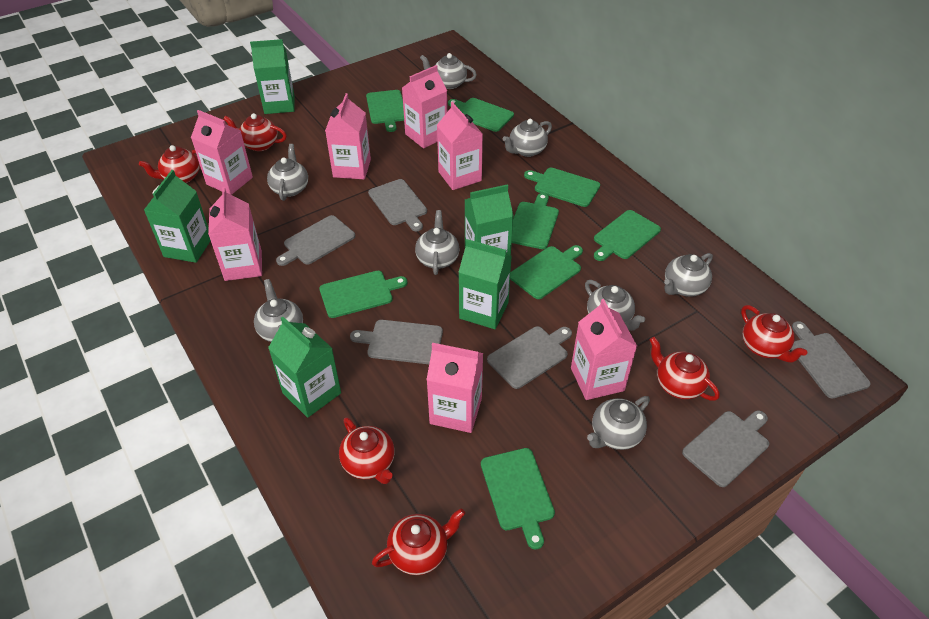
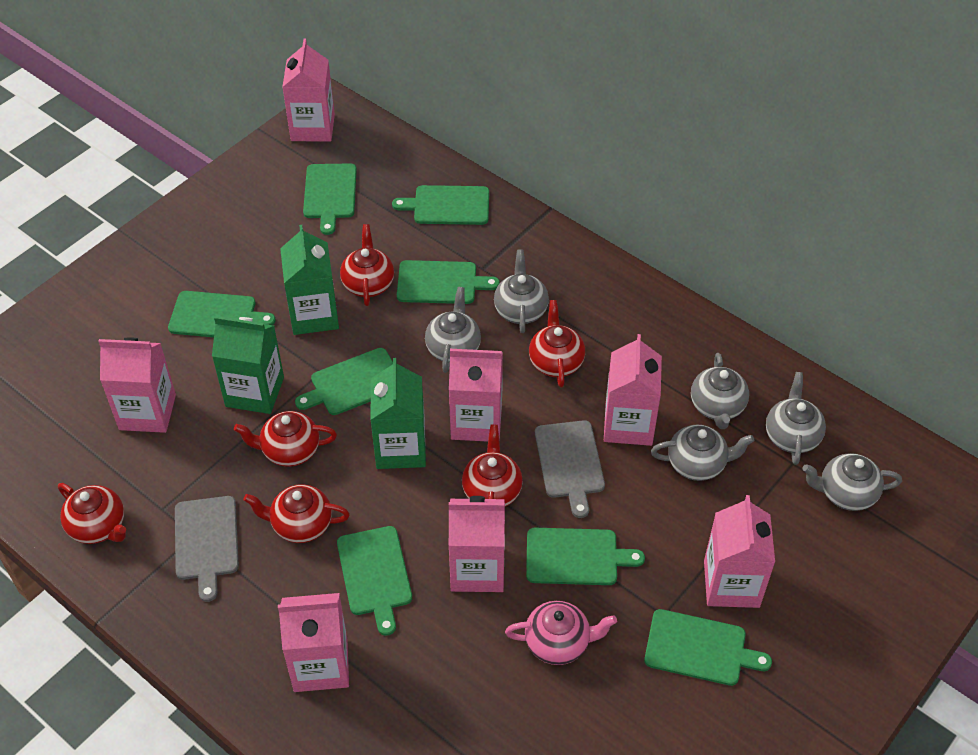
green carton: [144,170,211,263] [250,39,295,114] [268,316,341,418] [459,239,512,329] [465,184,514,256] = 5 -> [212,316,284,414] [280,225,339,335] [370,358,426,469] = 3
grey cutting board: [276,215,355,266] [350,320,443,364] [368,179,427,231] [487,326,572,389] [682,410,769,487] [790,321,870,398] = 6 -> [175,496,239,602] [535,420,605,518] = 2
grey teapot: [254,279,303,342] [267,144,308,201] [415,210,460,275] [420,53,477,89] [503,119,552,157] [585,280,645,331] [587,396,650,450] [664,253,713,297] = 8 -> [425,287,481,373] [494,249,549,333] [651,425,755,481] [691,353,749,429] [766,372,826,465] [802,453,902,511] = 6
pink teapot: none = 0 -> [505,601,617,665] = 1

